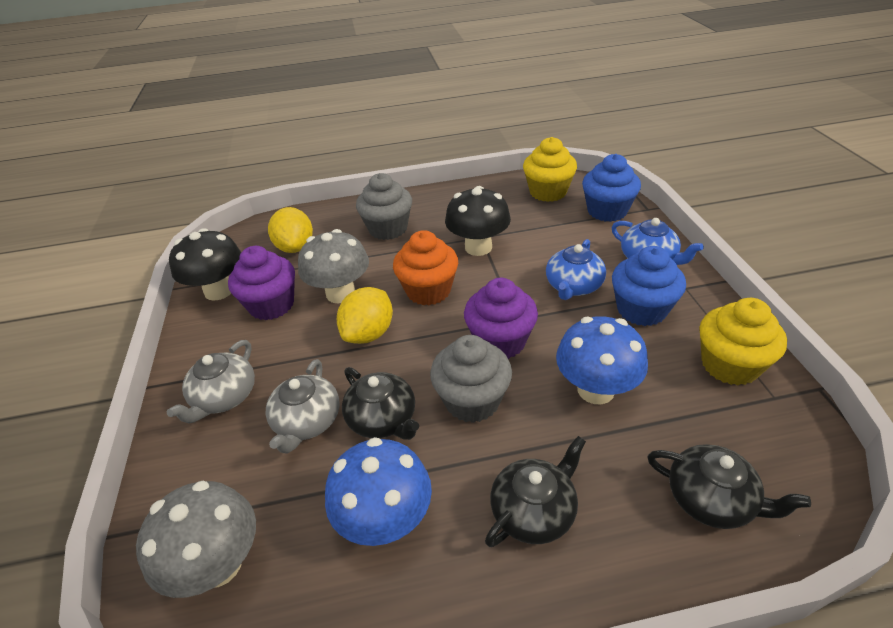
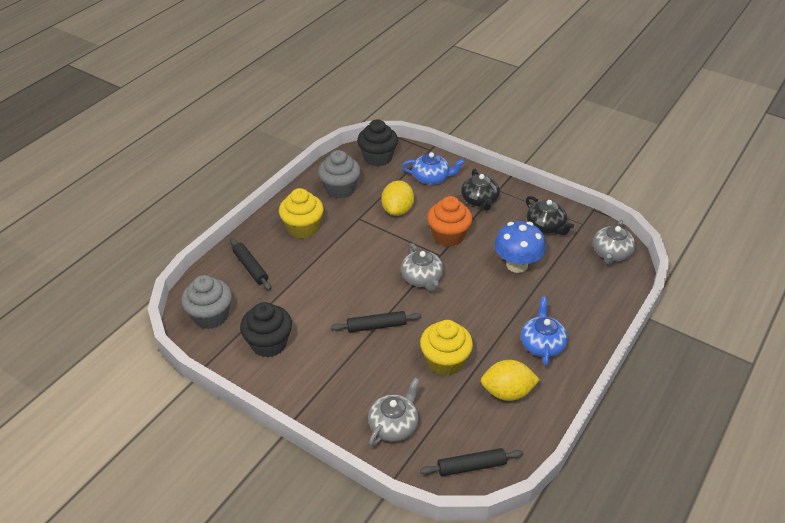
black cupcake: none = 0 -> [240,302,292,357] [357,119,398,166] = 2
black mushroom: [169,228,241,301] [445,186,511,256] = 2 -> none = 0
black rolling pin: none = 0 -> [230,238,271,290] [331,311,421,332] [420,448,523,476] = 3
black teapot: [342,367,419,440] [485,436,586,547] [647,444,811,529] = 3 -> [461,169,500,211] [526,196,574,235] = 2
blue cupcake: [582,154,641,222] [612,246,686,326] = 2 -> none = 0
blue mushroom: [325,437,432,546] [556,316,648,404] = 2 -> [494,221,546,273] = 1
grey mushroom: [136,480,256,598] [298,229,369,303] = 2 -> none = 0
grey teapot: [167,340,255,423] [265,359,340,454] = 2 -> [368,378,420,446] [401,243,444,291] [593,220,636,265] = 3
purple cupcake: [228,246,295,320] [464,278,538,359] = 2 -> none = 0

